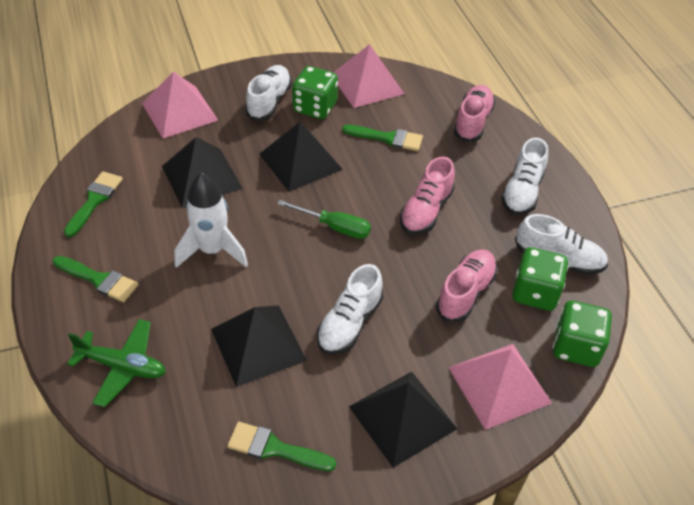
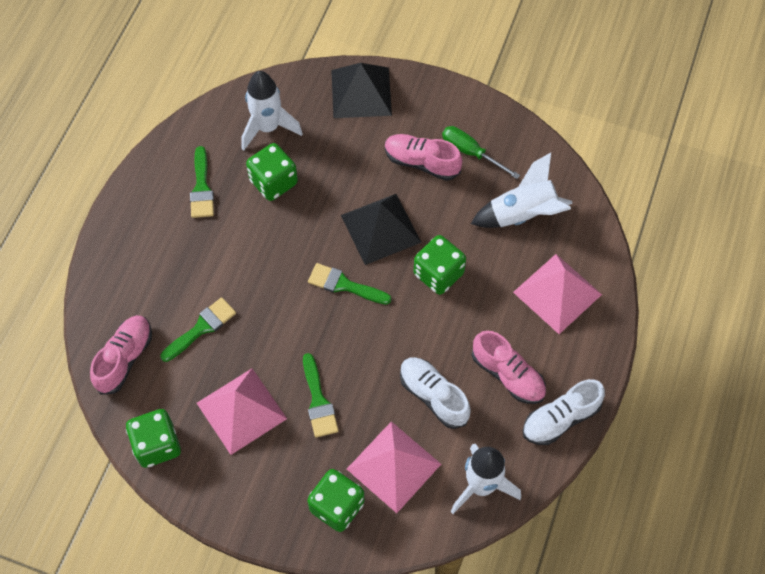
black pyramid: [162,137,243,208] [211,305,307,387] [259,122,343,192] [349,372,457,468] = 4 -> [331,63,392,118] [341,194,422,265] = 2
green dice: [292,66,338,119] [512,247,568,311] [553,301,612,367] = 3 -> [126,409,181,468] [246,143,298,201] [307,469,365,532] [414,235,466,295] = 4
green plane: [67,319,166,407] = 1 -> none = 0
white rocket: [174,172,248,268] = 1 -> [241,71,303,151] [451,444,521,514] [471,153,573,228] = 3
white shoe: [245,65,292,121] [317,264,383,355] [501,137,548,215] [515,214,608,275] = 4 -> [400,357,471,429] [522,379,605,445] = 2

